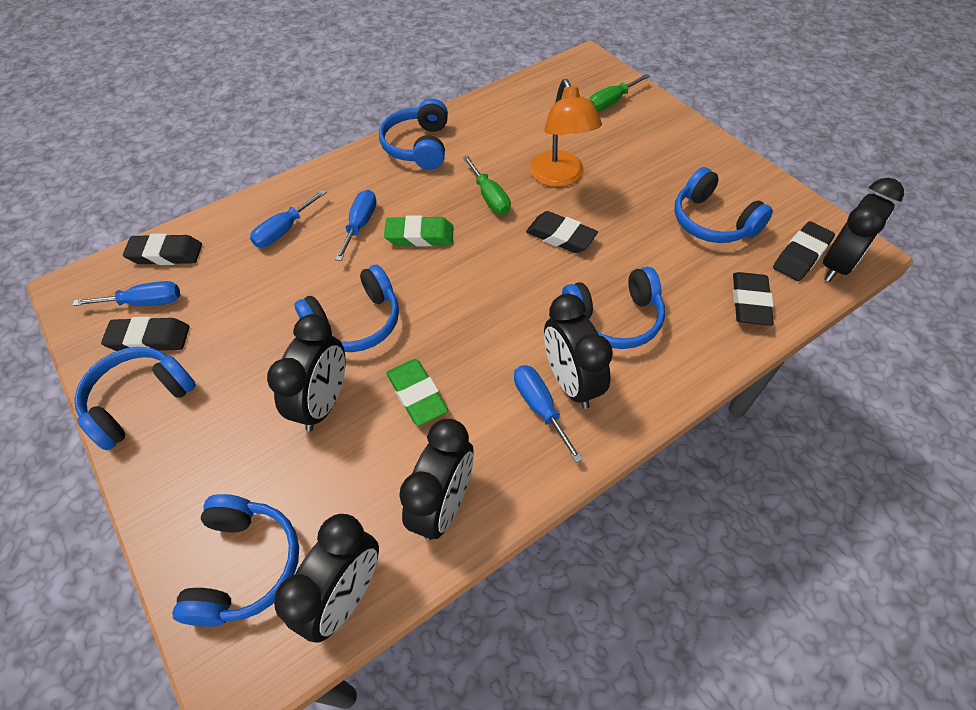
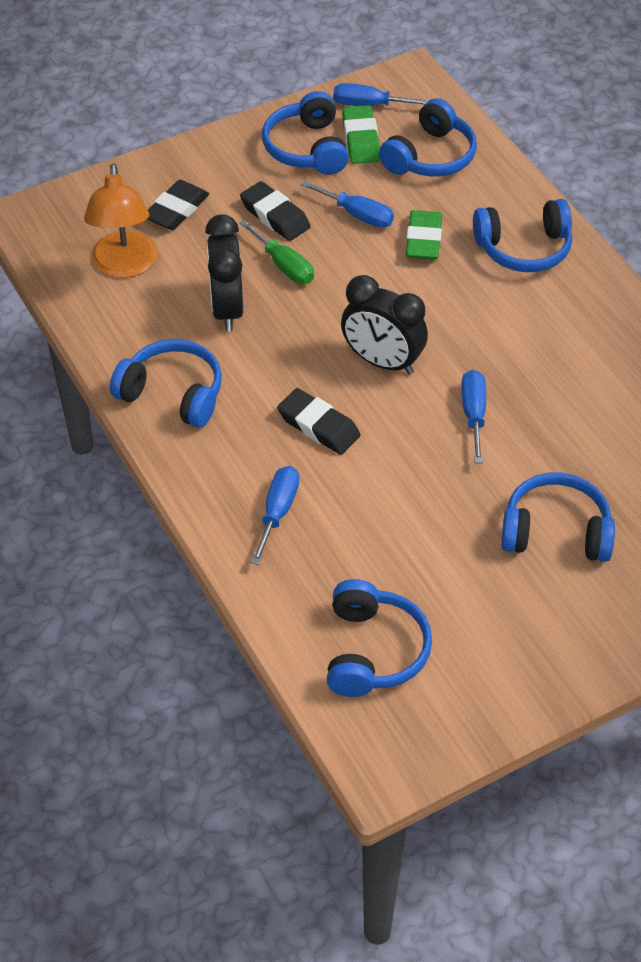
black clock: [267,314,345,432] [274,514,379,643] [399,419,473,540] [544,294,613,409] [823,178,904,282] = 5 -> [205,215,243,332] [341,275,428,375] = 2
black eraser: [101,317,190,351] [123,233,202,265] [526,211,598,253] [733,272,774,326] [773,221,835,281] = 5 -> [148,180,209,230] [240,181,311,241] [277,388,361,455] = 3
green screwdriver: [463,156,511,215] [589,74,650,111] = 2 -> [239,220,314,284] = 1

